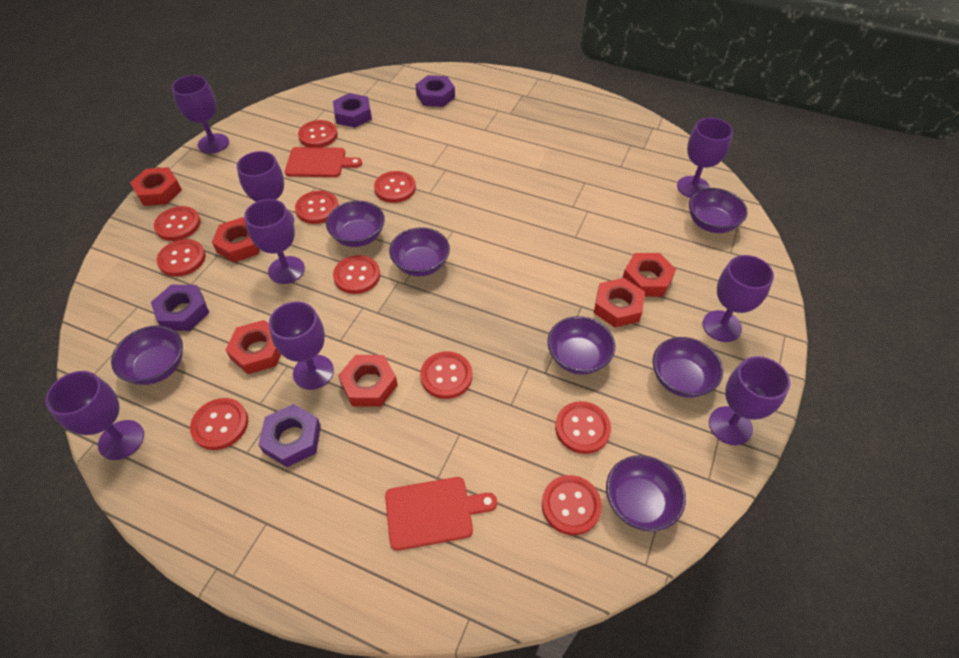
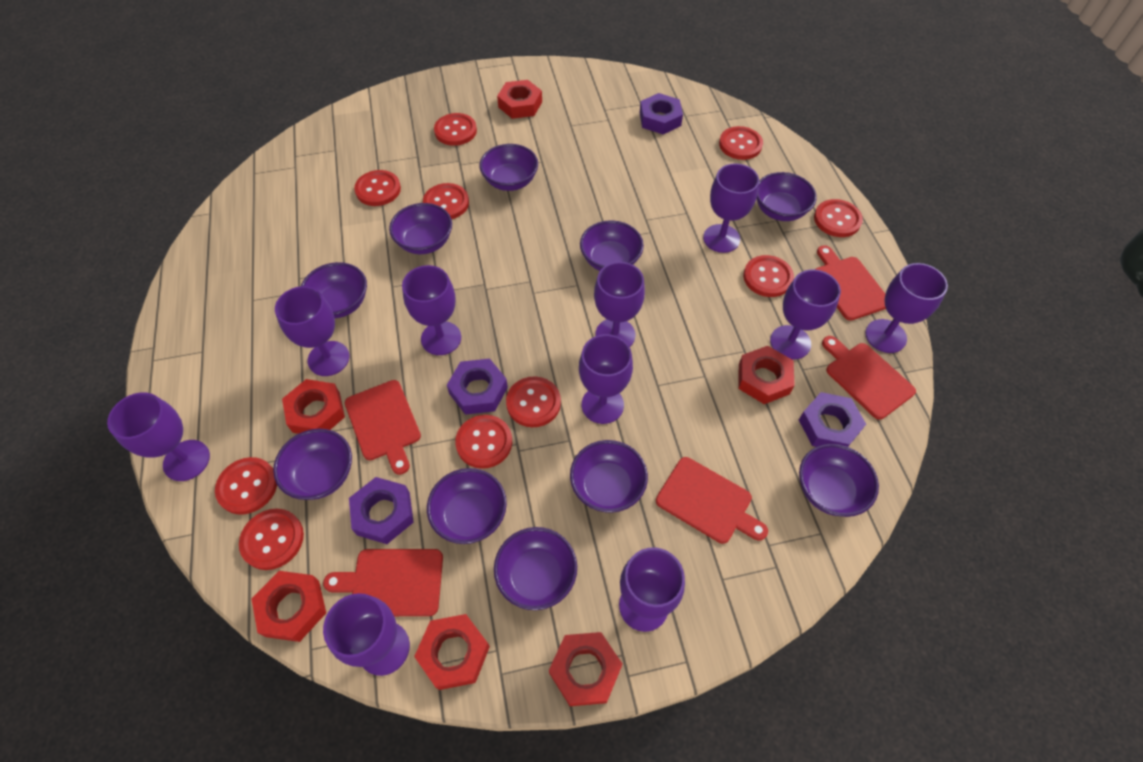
purple bowl: [111,325,183,385] [326,201,385,247] [389,227,450,276] [547,316,615,375] [606,455,686,531] [653,337,723,398] [689,188,748,233] = 7 -> [273,429,352,500] [301,262,367,318] [389,203,452,254] [427,468,507,544] [480,144,538,191] [494,527,577,610] [570,440,648,513] [580,220,644,271] [757,172,817,221] [799,444,879,517] = 10
purple goblet: [45,371,144,460] [171,75,229,154] [237,151,294,223] [244,199,305,284] [269,301,334,390] [677,118,733,198] [702,255,774,342] [709,356,790,445] = 8 -> [107,392,210,481] [275,286,350,376] [323,593,410,676] [402,265,461,355] [579,334,633,424] [594,262,645,347] [619,547,685,632] [703,163,759,253] [770,269,841,360] [865,263,948,353] = 10
red cutting board: [285,147,362,177] [385,477,497,551] = 2 -> [323,549,443,616] [345,380,421,475] [656,457,768,544] [815,245,886,321] [822,336,916,420] = 5

